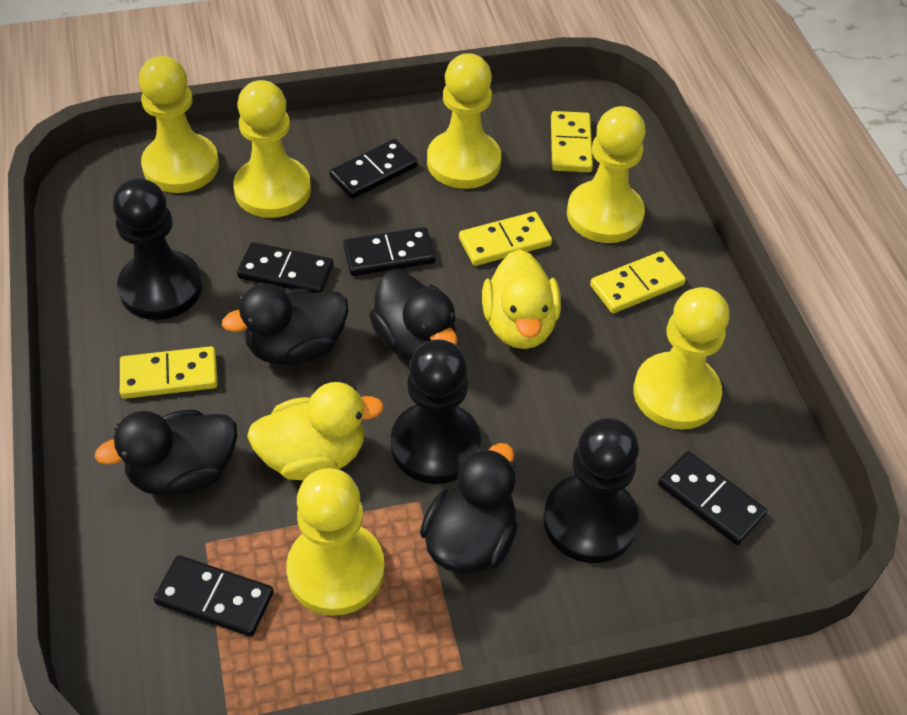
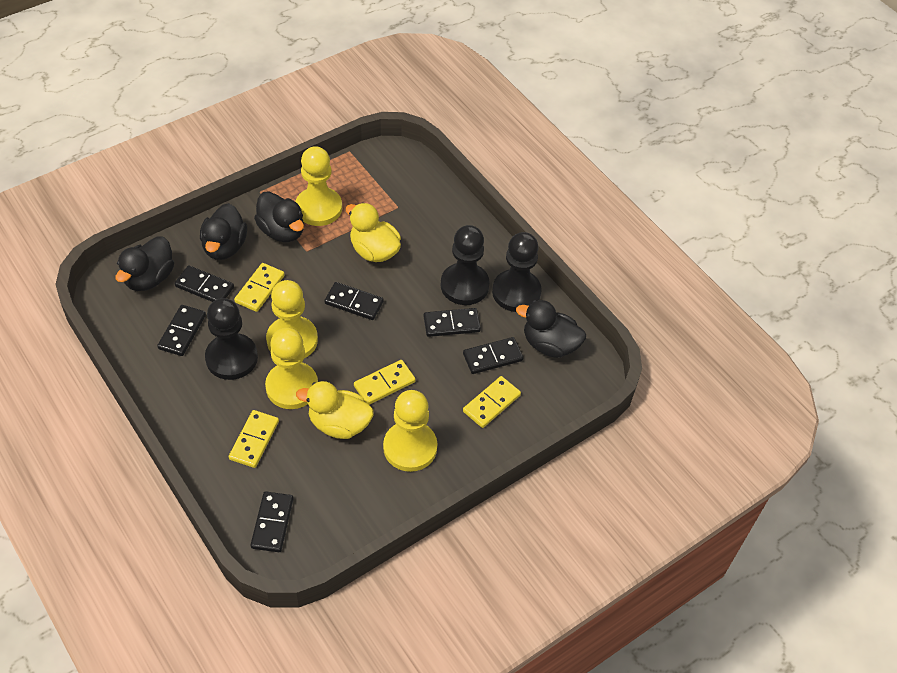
black domino: [154,555,274,637] [237,242,334,293] [330,139,418,199] [343,227,436,276] [658,451,767,545] = 5 -> [157,305,206,356] [175,265,234,302] [250,491,293,552] [324,282,384,320] [424,308,481,337] [463,337,523,374] = 6
yellow pawn: [139,56,219,193] [233,80,311,218] [286,468,385,616] [427,53,501,189] [567,106,646,243] [633,287,730,430] = 6 -> [265,328,318,409] [266,280,318,358] [295,146,342,226] [383,390,437,472] = 4

